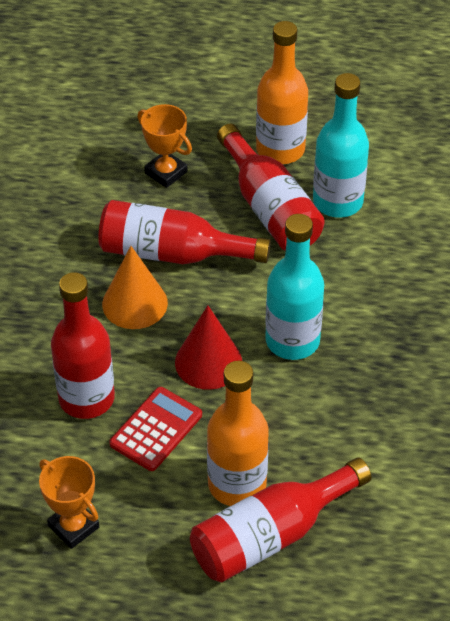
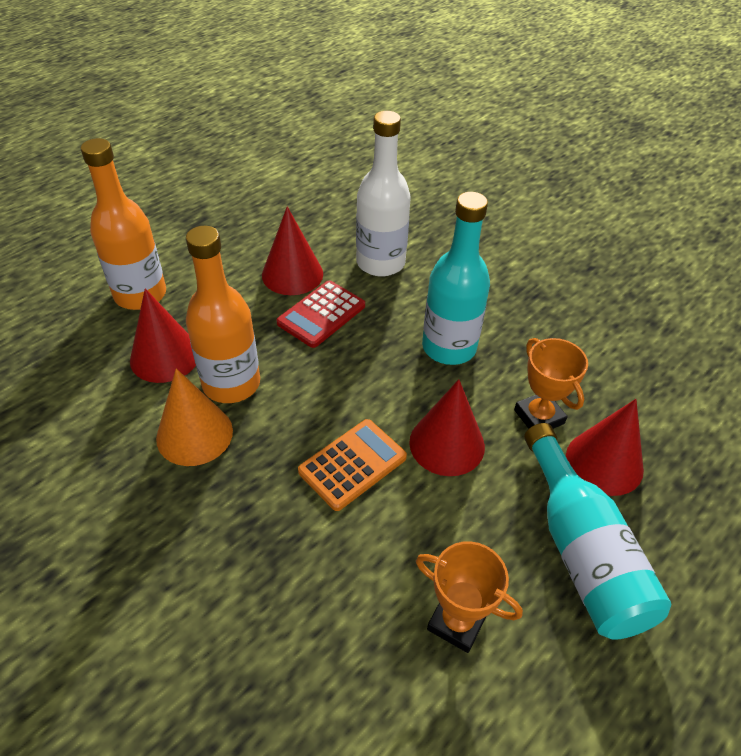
orange calculator: none = 0 -> [298,419,407,511] = 1
red bottle: [51,272,115,419] [98,200,271,264] [190,457,372,582] [217,123,325,251] = 4 -> none = 0
red cone: [175,305,242,390] = 1 -> [130,288,196,383] [262,206,323,295] [409,379,485,476] [566,399,644,496] = 4
white bottle: none = 0 -> [356,111,411,277] = 1

